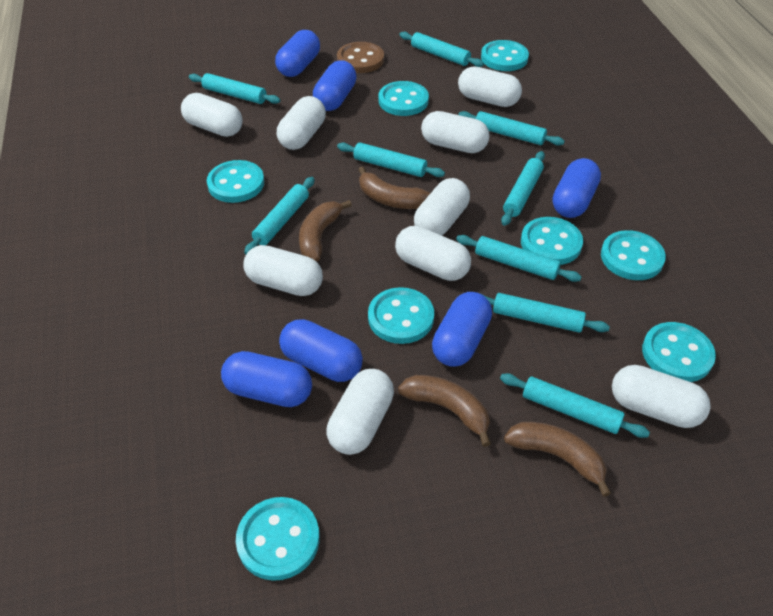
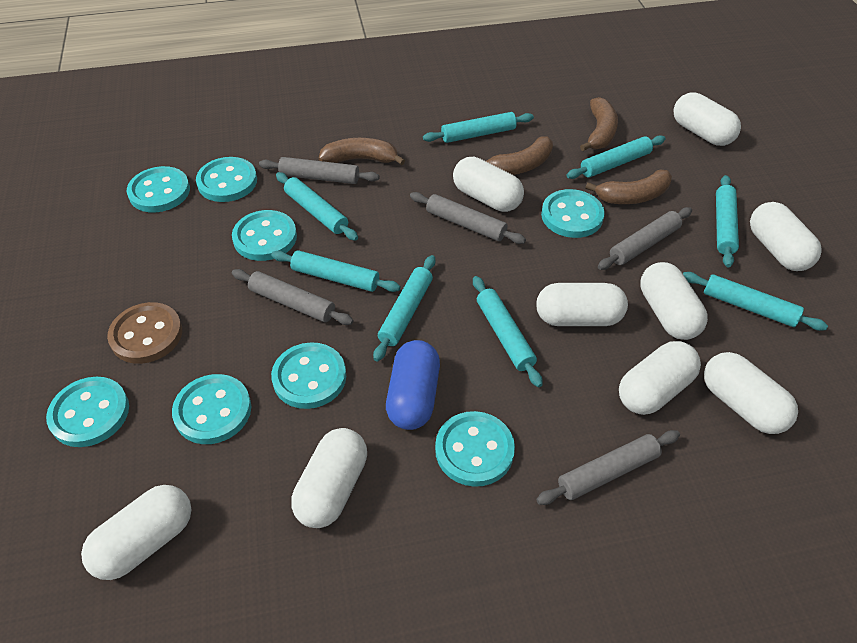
blue capsule: [221,351,312,407] [275,30,320,77] [279,319,363,382] [313,60,357,111] [432,292,492,366] [553,158,601,218] = 6 -> [386,340,440,430] = 1
grey rolling pin: none = 0 -> [232,269,354,325] [259,157,380,184] [410,192,526,244] [536,430,680,505] [598,207,692,270] = 5
turquoise rolling pin: [189,73,280,104] [244,177,315,254] [337,142,445,177] [399,32,484,67] [456,235,582,282] [458,111,565,146] [482,293,610,333] [500,373,650,438] [501,151,545,226] = 9 -> [271,250,400,292] [276,172,358,241] [373,255,435,362] [423,112,534,143] [473,276,543,387] [566,135,666,179] [683,272,828,331] [716,175,739,267] = 8

